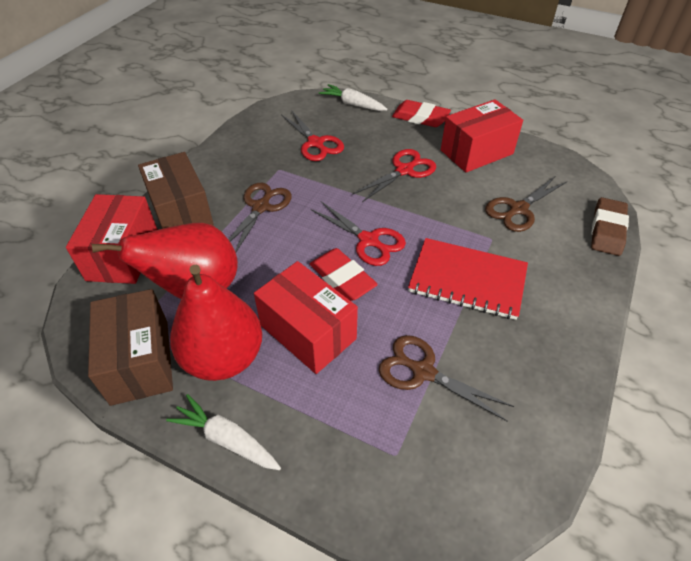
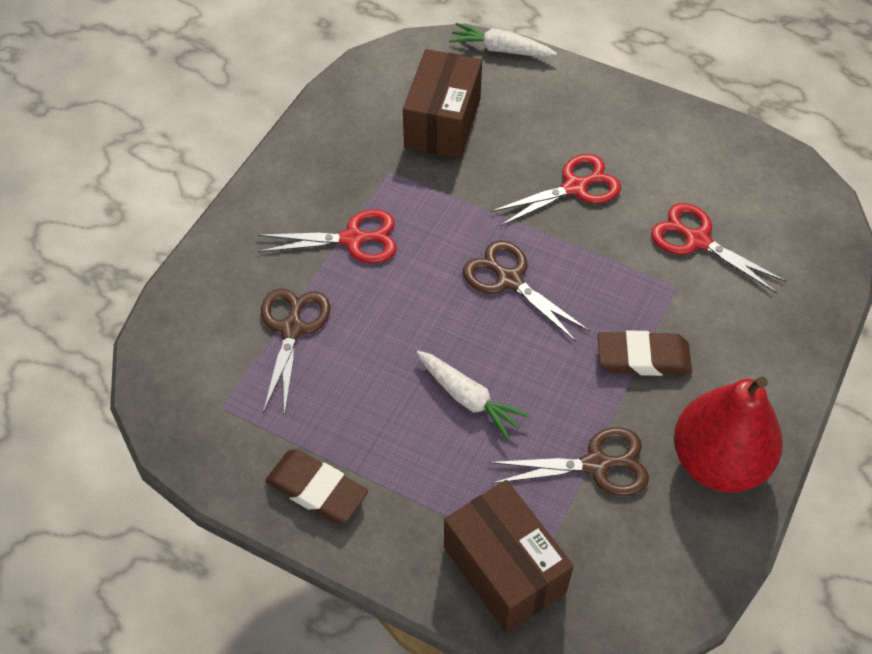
brown eraser: [591,197,629,256] = 1 -> [265,449,368,524] [598,330,692,376] = 2
red box: [66,194,158,284] [254,261,358,374] [441,99,523,173] = 3 -> none = 0
red eraser: [310,248,378,301] [392,100,451,127] = 2 -> none = 0
red notebook: [408,238,528,320] = 1 -> none = 0
red pear: [92,222,238,299] [170,265,262,381] = 2 -> [674,376,783,493] = 1

